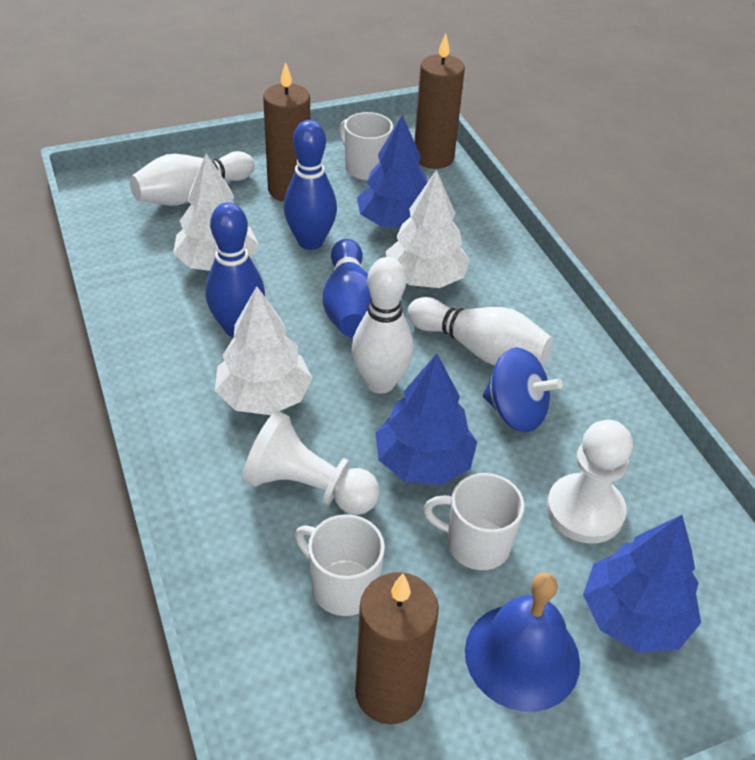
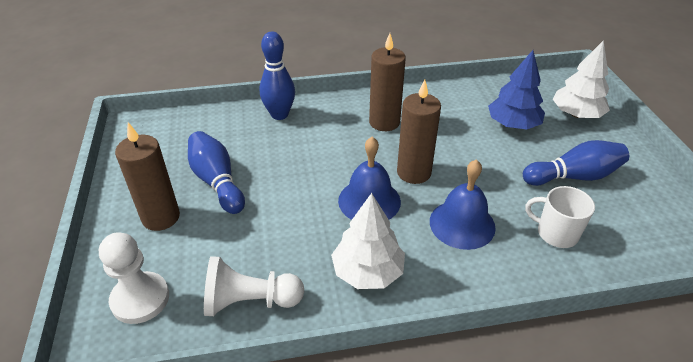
blue bell: [465,572,580,712] = 1 -> [338,137,401,220] [430,159,496,250] = 2
blue spinning top: [483,348,563,432] = 1 -> none = 0
blue tree: [357,115,428,228] [375,354,477,485] [583,515,701,653] = 3 -> [488,50,545,129] = 1
white bowling pin: [130,151,255,206] [352,257,414,394] [407,297,553,366] = 3 -> none = 0
white mug: [295,514,385,616] [339,112,393,180] [423,473,524,570] = 3 -> [525,186,595,248] = 1
white tree: [173,153,259,271] [215,286,313,415] [386,170,470,288] = 3 -> [331,193,405,289] [553,40,610,118] = 2

